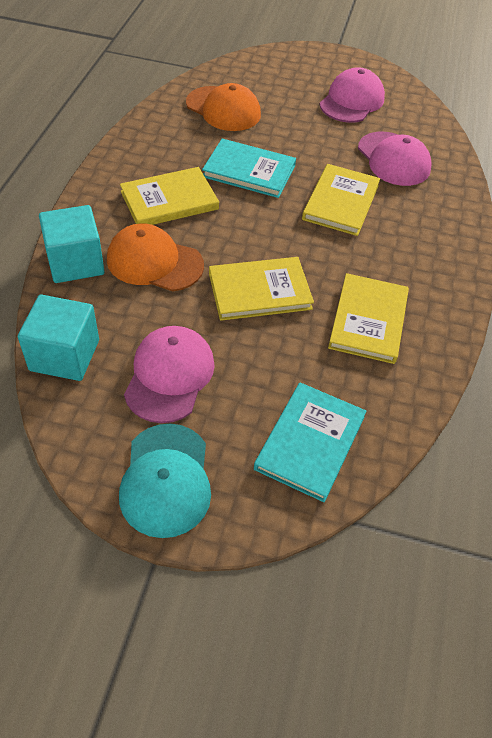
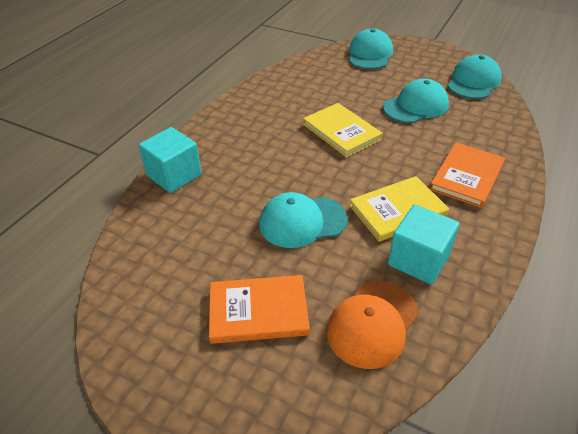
orange book: none = 0 -> [209,275,310,344] [430,143,505,208] = 2
orange cap: [107,223,204,291] [186,83,261,131] = 2 -> [327,281,419,369] = 1
pink cap: [124,326,215,423] [319,67,385,123] [358,132,432,186] = 3 -> none = 0
turquoise book: [202,139,296,198] [254,383,366,502] = 2 -> none = 0
turquoise cap: [119,424,211,538] = 1 -> [259,192,348,248] [349,29,393,69] [383,79,449,123] [448,54,502,99] = 4
yellow book: [120,167,219,225] [209,257,314,321] [302,164,380,236] [328,273,409,364] = 4 -> [303,103,383,157] [350,176,449,242] = 2

